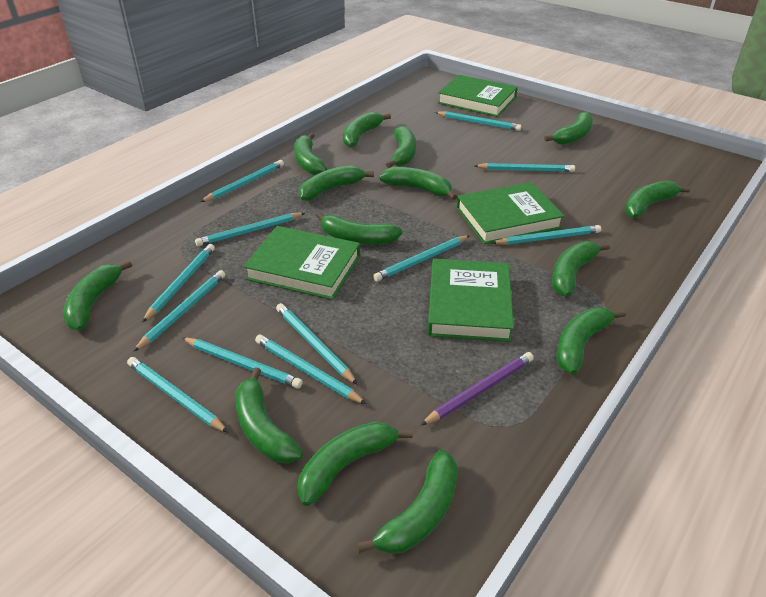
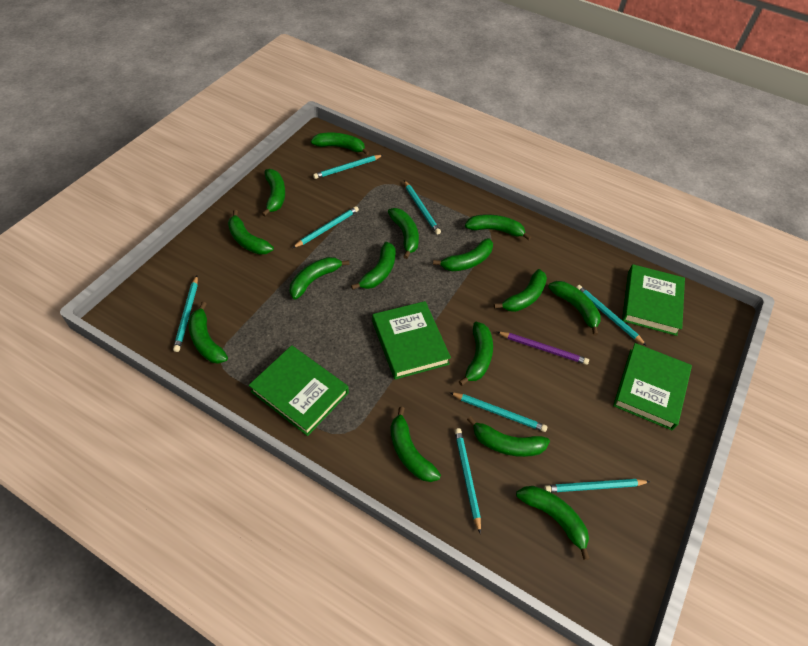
green banana: [63,260,132,331] [235,368,303,463] [294,133,328,175] [297,422,413,506] [299,165,374,201] [316,211,402,245] [343,112,391,148] [356,449,458,554] [379,167,457,200] [386,126,416,168] [544,111,593,145] [552,241,610,297] [556,308,626,374] [625,180,690,218] = 14 -> [188,302,228,363] [228,210,274,255] [262,169,285,216] [290,257,350,299] [311,132,370,155] [351,242,395,290] [388,208,419,259] [390,407,441,482] [433,238,493,271] [459,322,493,386] [465,215,531,240] [467,416,550,457] [494,269,547,312] [516,486,590,560] [548,281,601,336] = 15
turquoise pencil: [127,357,229,433] [133,270,225,352] [142,244,215,322] [182,338,303,388] [195,213,305,246] [200,160,284,202] [255,334,366,404] [276,303,358,385] [373,236,469,281] [435,111,522,131] [475,163,575,172] [492,225,601,245] = 12 -> [173,276,198,352] [293,206,359,248] [313,155,383,179] [404,181,441,235] [450,392,547,432] [455,428,481,534] [544,479,650,493] [576,285,647,346] = 8

